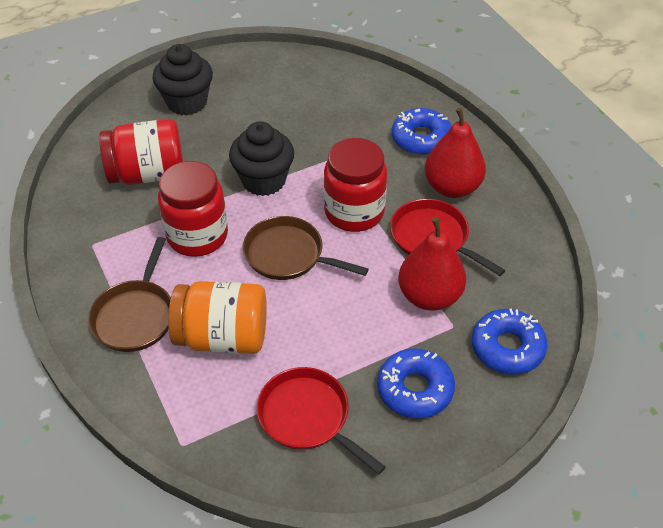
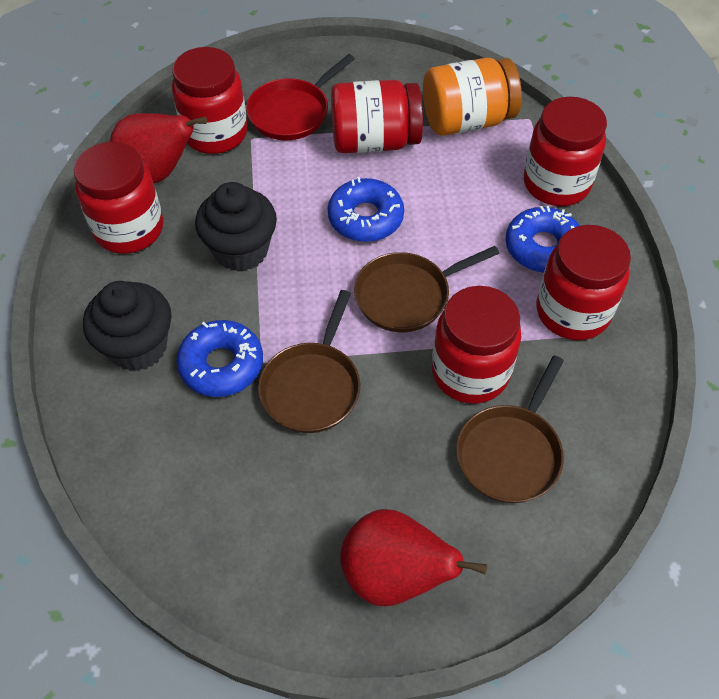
brown pan: [88,237,171,352] [243,216,369,280] = 2 -> [258,290,360,433] [354,246,500,332] [456,355,564,503] = 3
red jar: [99,119,183,185] [158,161,228,257] [324,138,387,232] = 3 -> [74,142,163,254] [172,47,247,154] [331,80,423,153] [432,286,521,404] [524,97,607,206] [537,225,631,340] = 6
red pan: [257,367,386,475] [390,199,505,276] = 2 -> [246,54,355,140] = 1

